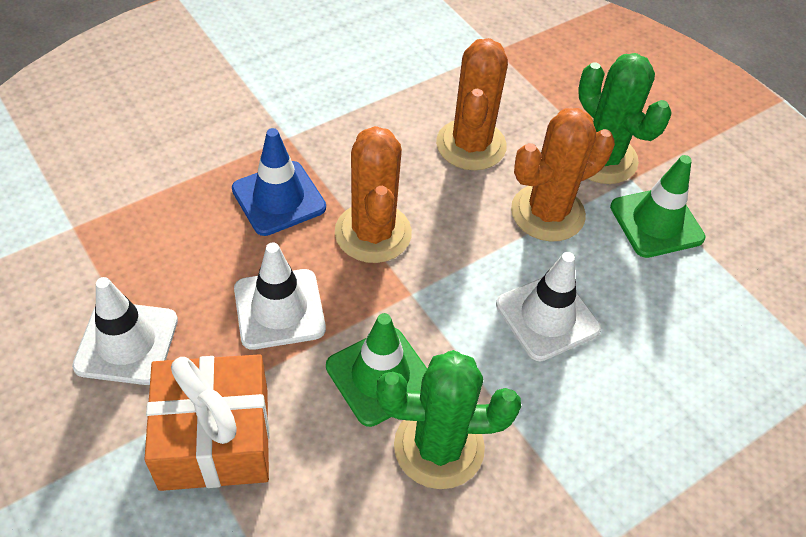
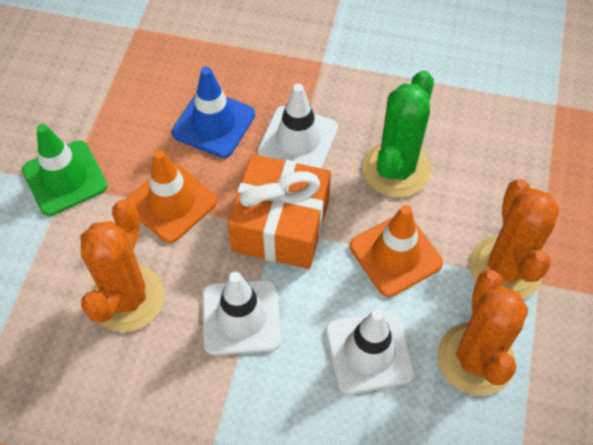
green cactus: [376,350,521,489] [578,53,672,184] = 2 -> [363,70,434,198] = 1
green traffic cone: [326,313,427,427] [610,155,706,258] = 2 -> [22,124,107,216] = 1
orange traffic cone: none = 0 -> [126,150,217,243] [350,205,443,297] = 2

